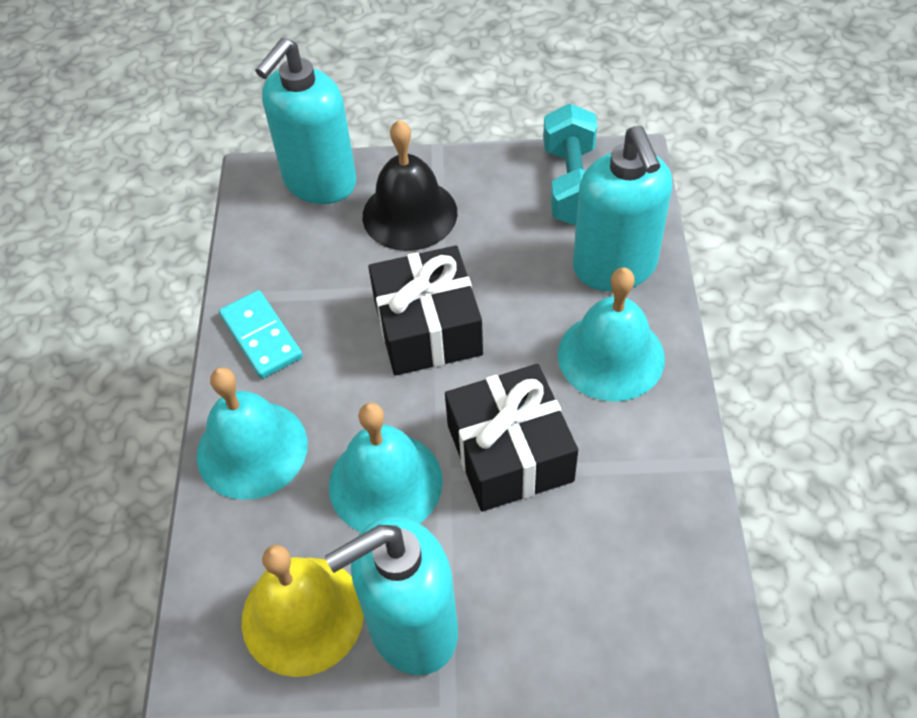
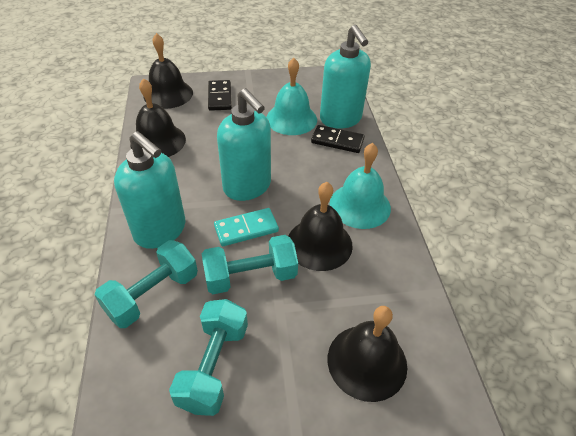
black bell: [363,120,457,251] = 1 -> [130,78,186,157] [143,33,193,109] [288,182,353,271] [328,306,407,402] = 4
black domino: none = 0 -> [208,80,232,111] [311,125,365,153] = 2
black gift: [368,245,483,376] [445,364,578,512] = 2 -> none = 0
turquoise bell: [197,367,308,500] [329,403,443,532] [558,267,665,402] = 3 -> [266,58,317,135] [330,143,391,229] = 2
turquoise dumbbell: [543,104,597,226] = 1 -> [94,240,198,328] [169,299,248,416] [202,235,298,294] = 3
yellow bell: [242,545,364,677] = 1 -> none = 0

